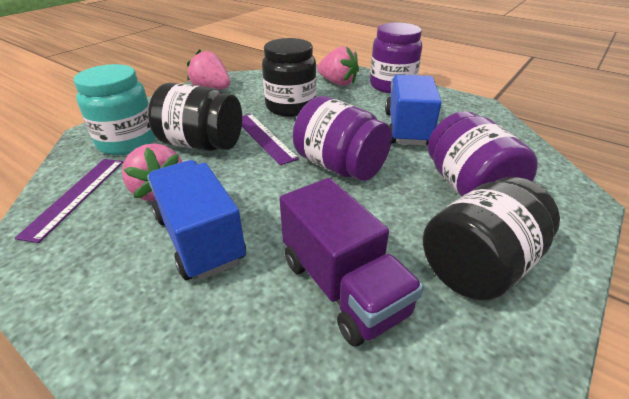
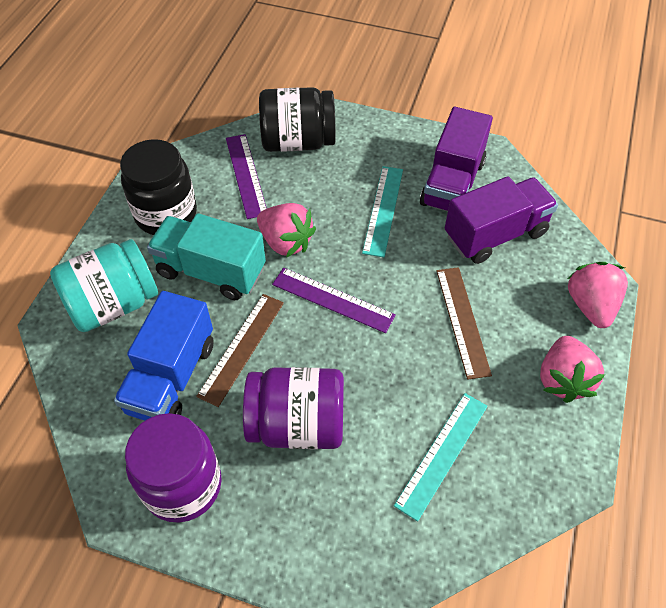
black jar: [148,83,242,151] [262,38,316,117] [423,177,560,301] = 3 -> [120,139,197,235] [259,87,336,152] = 2
blue truck: [147,160,246,280] [385,75,442,146] = 2 -> [114,291,214,421] = 1
brown ruler: none = 0 -> [196,294,284,407] [437,267,492,380] = 2
purple jar: [293,96,392,181] [370,23,422,93] [428,111,538,197] = 3 -> [125,413,222,523] [243,367,344,449] = 2
purple truck: [280,178,424,346] = 1 -> [420,107,493,211] [445,176,558,264] = 2
turquoise ruler: none = 0 -> [362,166,403,257] [394,393,488,521] = 2
turquoise truck: none = 0 -> [147,213,266,300] = 1

